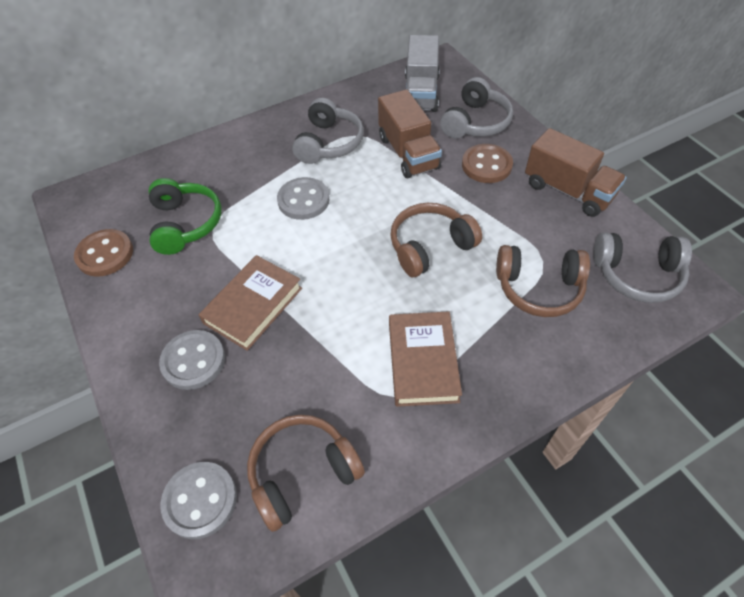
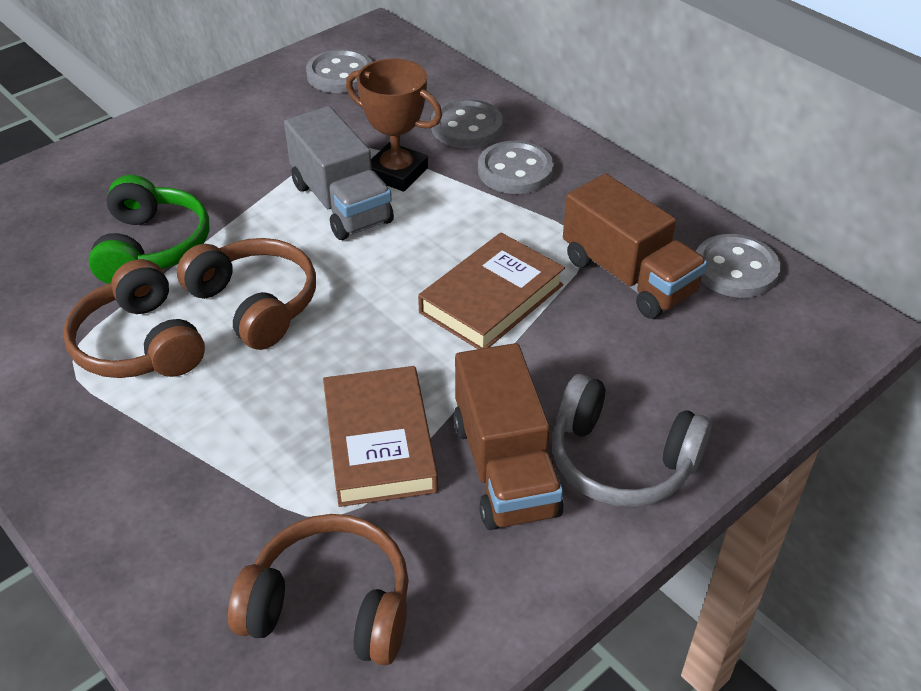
brown button: [74,229,133,277] [462,144,513,183] = 2 -> none = 0
brown trophy: none = 0 -> [346,58,442,192] = 1
grey button: [159,330,225,390] [160,462,237,539] [277,177,329,220] = 3 -> [306,49,373,93] [431,99,503,148] [478,141,554,194] [696,234,781,298] = 4
grey headphones: [292,98,364,164] [440,77,513,138] [593,232,692,303] = 3 -> [552,374,712,507] = 1

